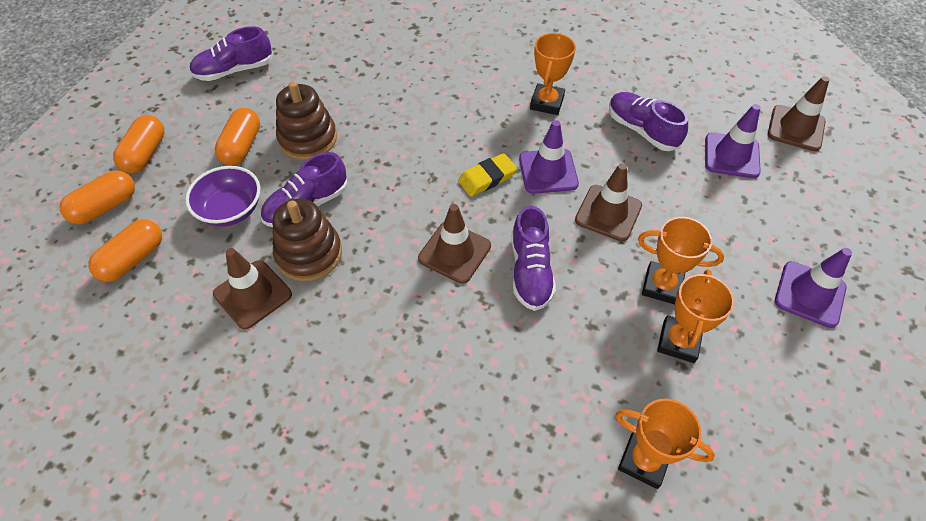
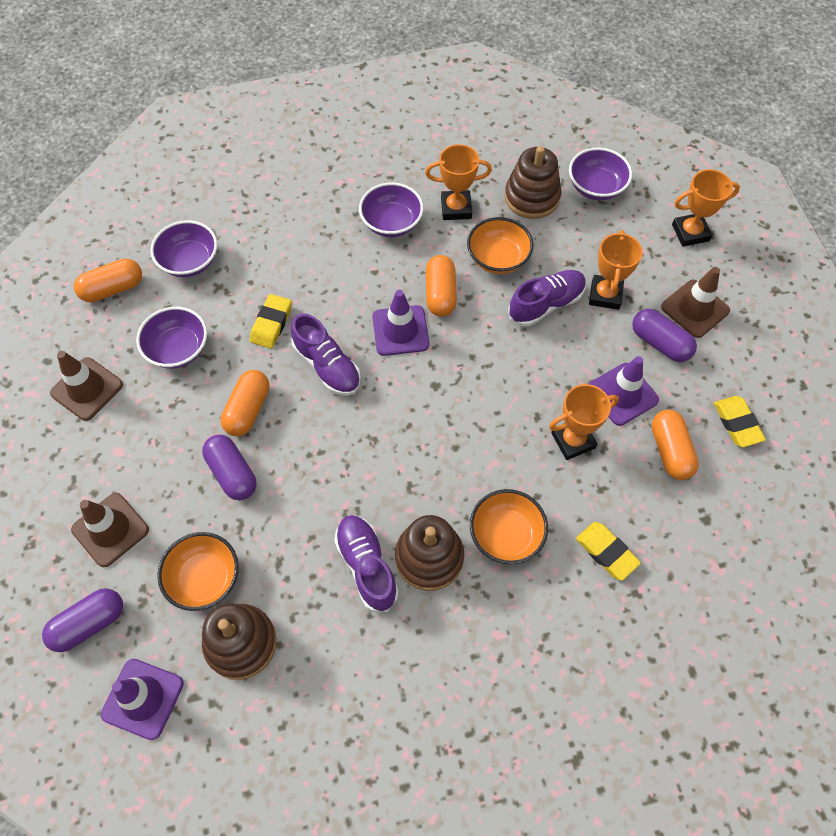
brown stacking toy: [272,199,342,281] [276,81,337,160] = 2 -> [202,604,277,680] [395,515,464,591] [505,146,561,219] = 3
brown traffic cone: [213,248,292,329] [418,204,491,284] [575,163,642,241] [768,76,830,151] = 4 -> [50,351,123,421] [71,493,149,567] [661,267,730,338] = 3
orange bowl: none = 0 -> [157,532,239,611] [467,217,534,274] [470,489,548,564] = 3
purple bowl: [185,166,260,227] = 1 -> [136,307,207,368] [150,220,218,277] [359,183,424,237] [569,147,632,200] = 4
purple capsule: none = 0 -> [42,588,123,652] [202,435,256,500] [632,309,697,362] = 3
purple shoe: [189,26,273,81] [261,152,348,227] [511,205,556,311] [609,92,688,151] = 4 -> [291,313,361,396] [334,515,399,612] [508,270,586,327] = 3
yellow eraser: [458,153,517,197] = 1 -> [250,294,292,349] [576,522,641,581] [714,396,766,447] = 3

